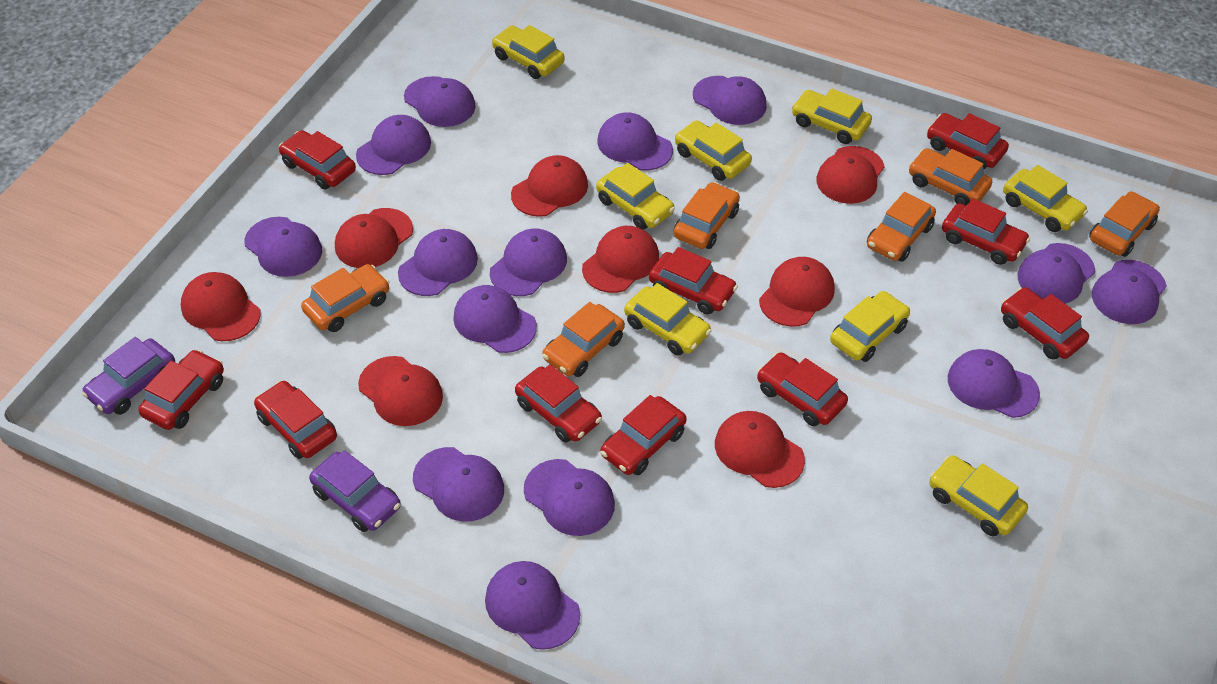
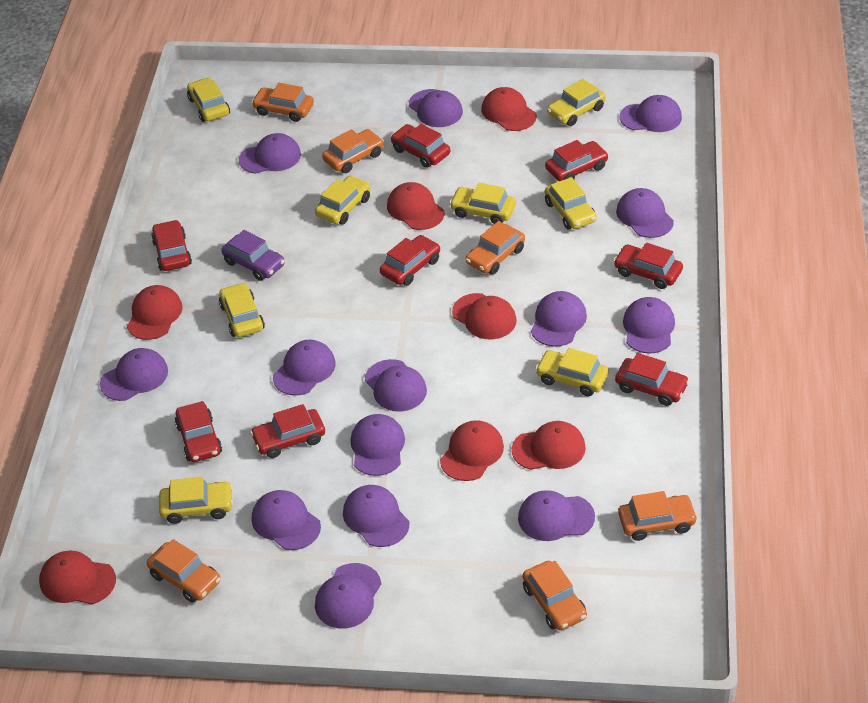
purple car: [82,337,175,415] [309,450,401,532] = 2 -> [221,230,285,281] = 1
red cap: [181,272,260,341] [335,208,413,268] [358,356,443,426] [511,155,588,217] [582,226,659,293] [715,411,805,488] [759,257,835,327] [816,146,885,204] = 8 -> [39,551,116,604] [127,285,183,340] [387,182,445,230] [440,420,504,481] [452,293,517,340] [482,87,537,131] [512,421,586,470] = 7
red car: [138,350,224,430] [254,381,337,459] [279,130,356,190] [515,365,602,443] [600,395,686,475] [649,247,738,315] [757,352,848,426] [927,113,1009,169] [942,198,1030,265] [1001,287,1089,360] = 10 -> [151,220,192,271] [175,401,222,462] [250,404,325,458] [380,235,440,286] [391,124,450,168] [545,140,609,181] [614,243,683,289] [615,353,689,406] = 8

